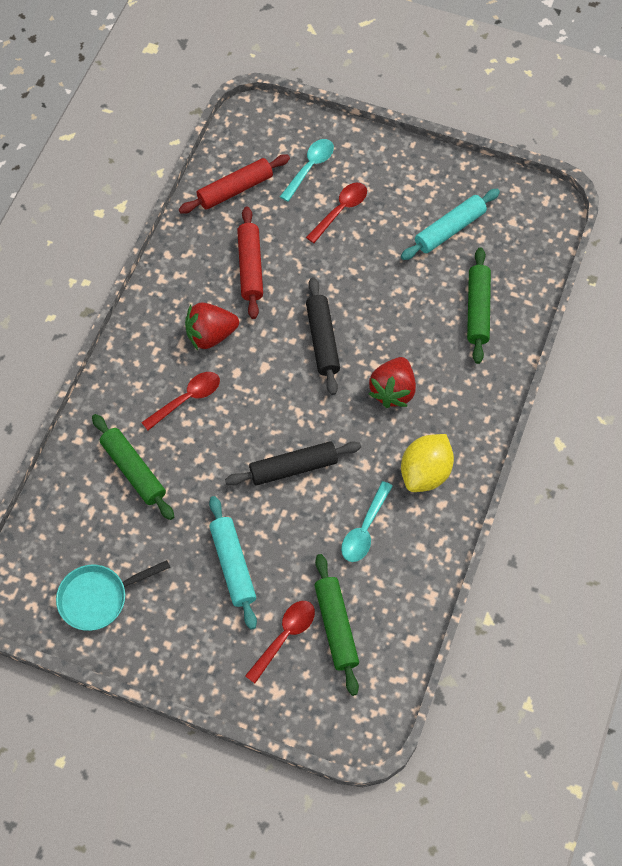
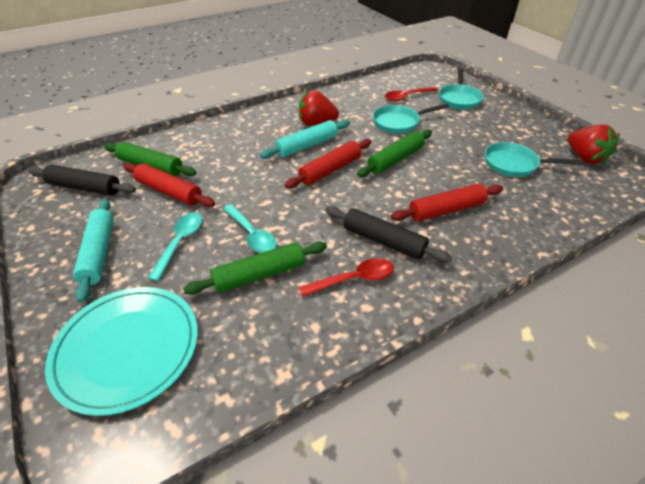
red rolling pin: [179,154,290,214] [237,206,263,319] = 2 -> [123,163,215,207] [285,139,371,189] [391,184,503,222] = 3
red spoon: [141,372,220,430] [245,601,315,684] [306,183,367,243] = 3 -> [299,258,394,297] [385,87,438,101] = 2
turquoise pan: [56,560,170,631] = 1 -> [373,104,449,134] [439,68,484,110] [485,142,583,177] = 3
turquoise plate: none = 0 -> [45,287,198,416] = 1
yellow lemon: [401,434,454,492] = 1 -> none = 0

